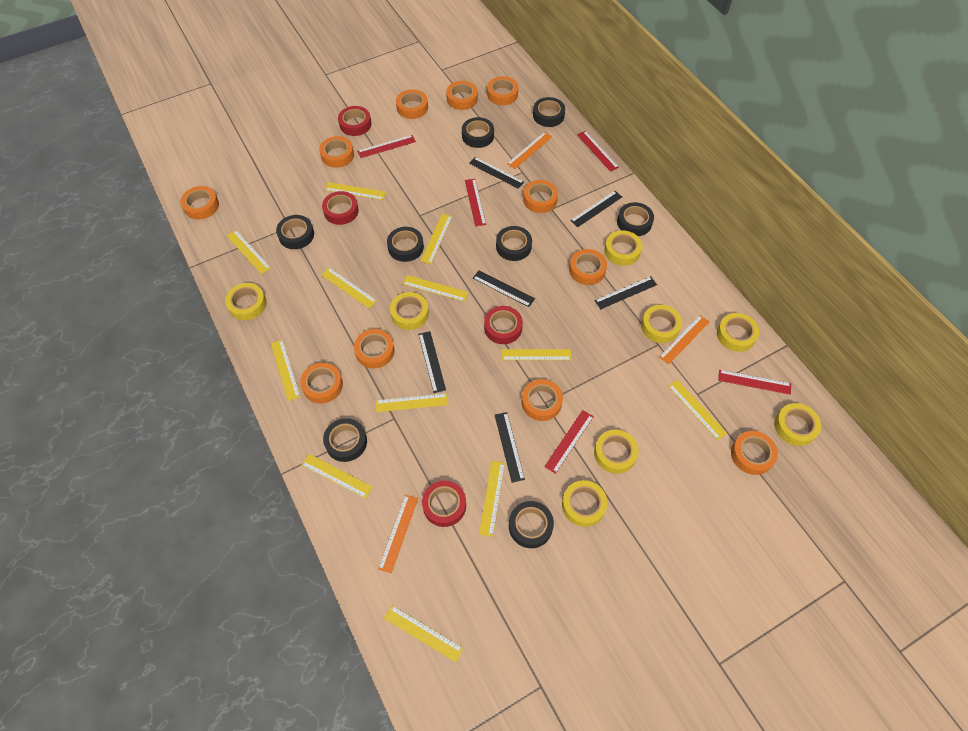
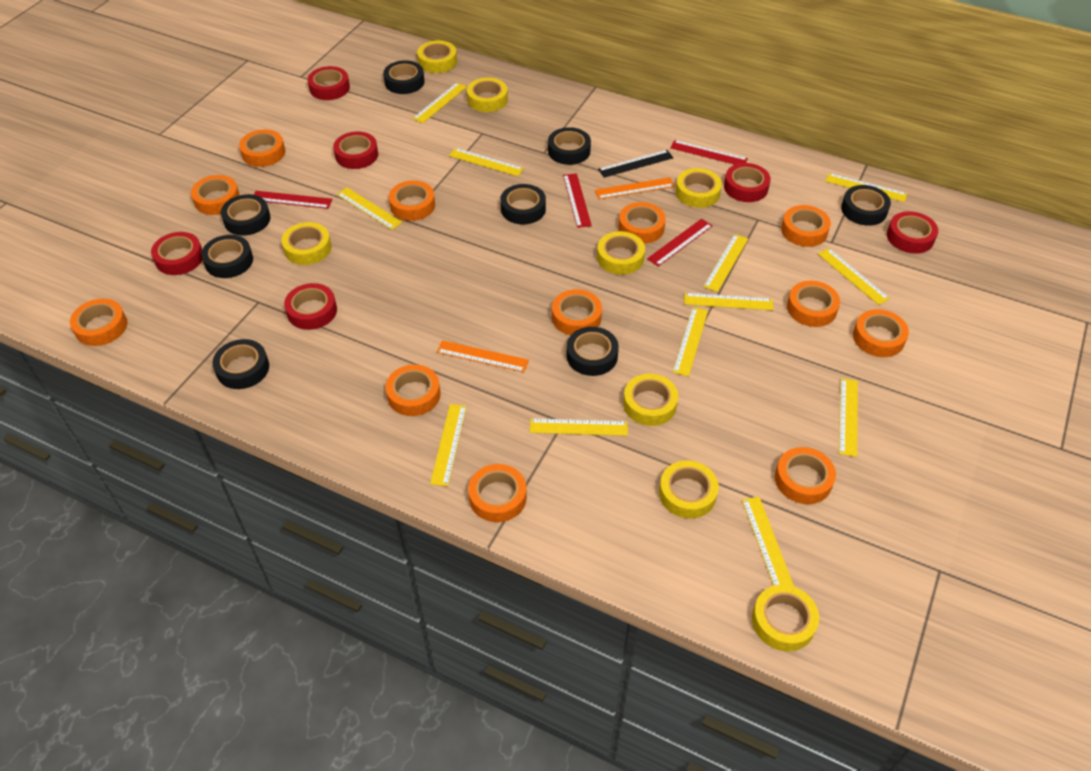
black ruler: [418,331,446,393] [469,157,524,189] [473,270,535,307] [495,412,525,483] [570,191,622,227] [594,276,657,309] = 6 -> [598,150,673,178] = 1
orange ruler: [378,494,418,573] [507,132,552,169] [659,315,709,365] = 3 -> [437,340,529,372] [595,177,674,199] = 2
orange tape: [180,186,219,219] [300,363,343,403] [319,136,354,168] [354,329,394,368] [396,89,428,119] [446,81,478,110] [487,76,518,105] [522,379,563,421] [523,180,558,213] [569,249,607,285] [731,431,778,475] = 11 -> [70,299,127,346] [191,175,240,215] [239,129,285,167] [386,364,441,416] [389,180,435,221] [468,464,527,522] [552,289,602,335] [619,202,666,244] [775,447,836,504] [781,205,831,247] [787,281,840,327] [853,309,909,357] = 12
red ruler: [357,135,416,158] [465,179,486,226] [544,410,594,474] [577,131,619,172] [718,370,791,395] = 5 -> [254,191,333,209] [563,173,592,228] [647,219,713,267] [670,140,748,165] = 4
red tape: [322,191,359,225] [338,106,371,136] [422,480,466,527] [484,306,523,344] = 4 -> [151,232,202,275] [284,283,337,330] [308,66,350,100] [333,132,378,169] [724,163,771,202] [887,211,938,254] = 6

